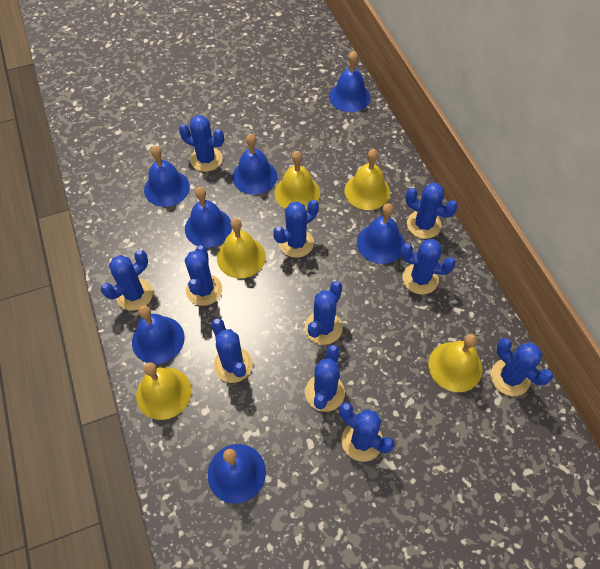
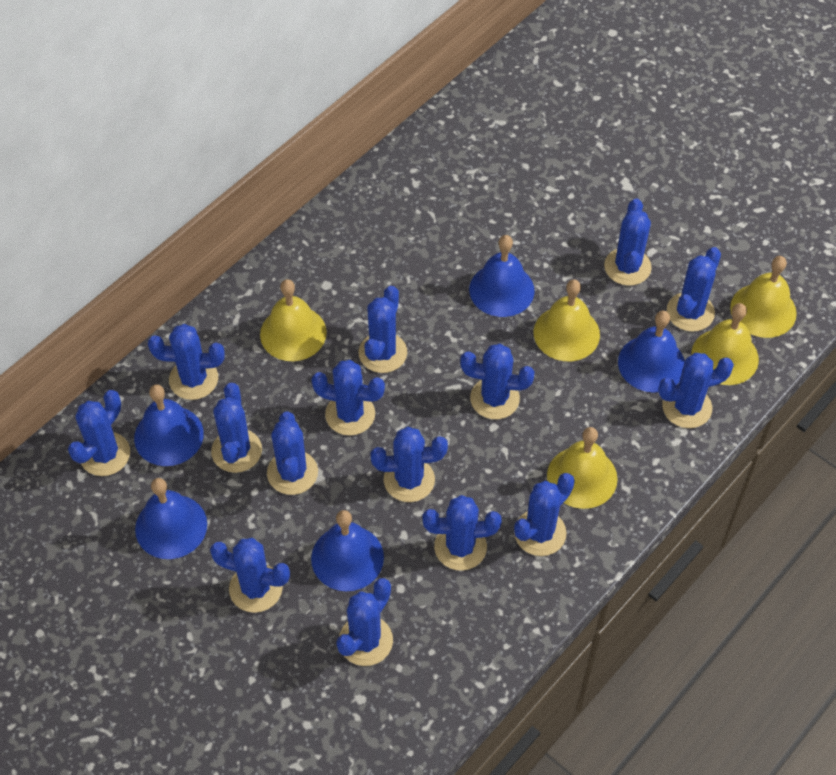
blue bell: [132,305,185,364] [144,146,190,207] [185,187,232,248] [208,444,266,504] [232,133,277,195] [329,51,370,112] [357,203,405,264] = 7 -> [134,384,204,466] [135,478,207,559] [311,510,384,591] [469,235,534,317] [618,311,685,393] = 5
blue cactus: [101,250,153,311] [179,115,224,172] [185,245,222,306] [212,318,253,383] [273,200,319,258] [305,281,343,345] [305,345,345,412] [340,402,394,462] [400,239,456,295] [405,183,458,239] [491,338,553,396] = 11 -> [68,390,130,476] [148,324,225,400] [210,538,290,613] [211,383,262,473] [267,411,318,495] [311,360,385,436] [336,578,393,666] [359,286,407,373] [370,427,448,502] [422,495,502,571] [460,344,535,419] [514,473,575,556] [604,198,652,286] [658,353,734,428] [667,247,721,332] = 15

